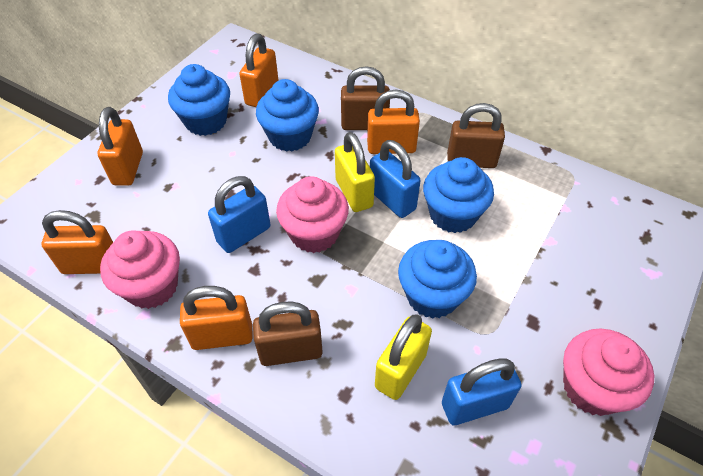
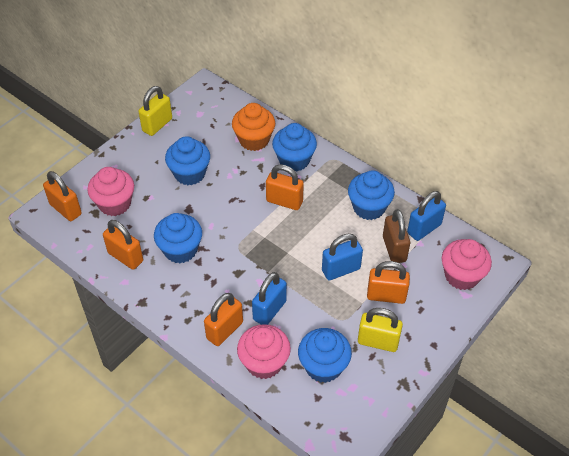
blue cupcake: [168,64,230,136] [256,79,319,152] [398,240,477,319] [423,157,494,233] = 4 -> [154,213,202,263] [165,136,210,185] [272,123,317,171] [298,328,352,383] [348,170,395,220] = 5
brown padlock: [253,301,323,366] [341,66,390,130] [447,103,505,168] = 3 -> [383,209,410,263] = 1
orange cupcake: none = 0 -> [232,103,275,151] = 1

